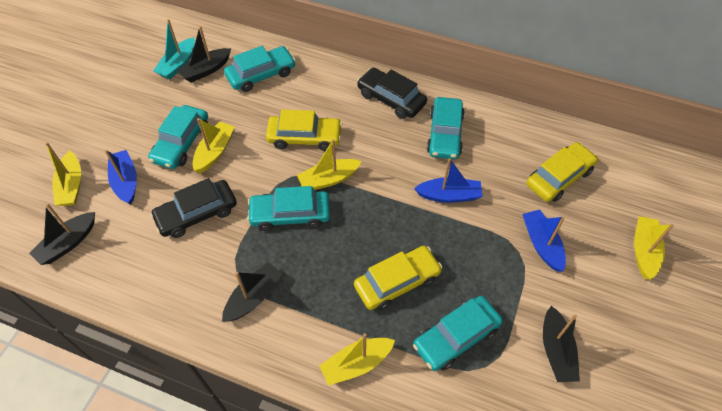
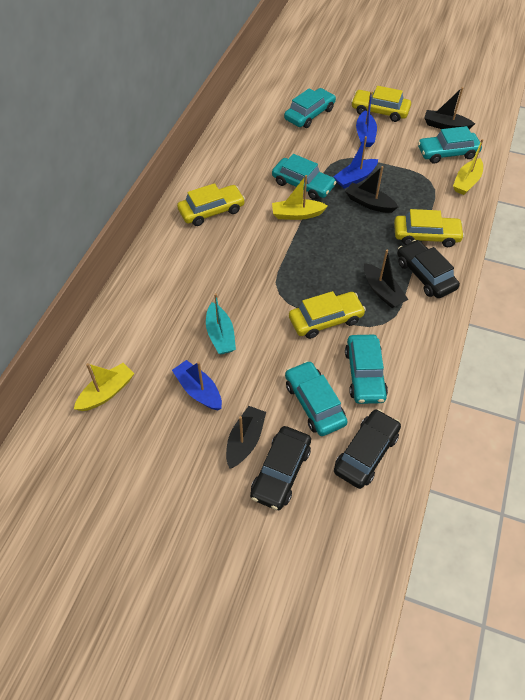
black car: [150,178,237,238] [357,68,427,119] = 2 -> [250,426,311,510] [334,409,401,489] [397,240,460,298] = 3
yellow boat: [45,142,81,206] [192,118,235,173] [297,139,362,190] [319,333,395,386] [634,216,674,280] = 5 -> [74,363,134,411] [272,175,328,220] [453,139,483,195] = 3
yellow car: [266,110,342,151] [354,246,442,311] [526,142,598,202] = 3 -> [177,183,245,226] [289,291,366,339] [351,86,411,122] [394,209,465,247] = 4

